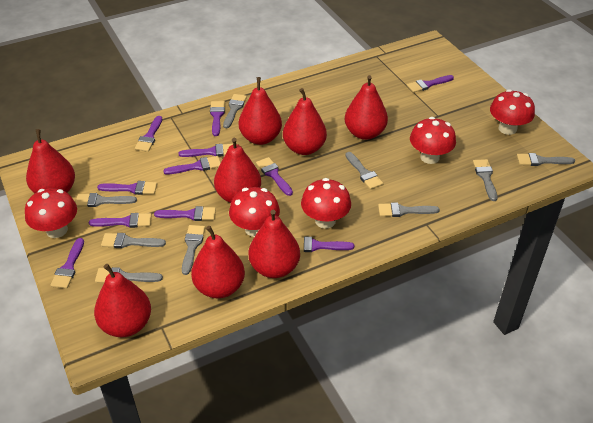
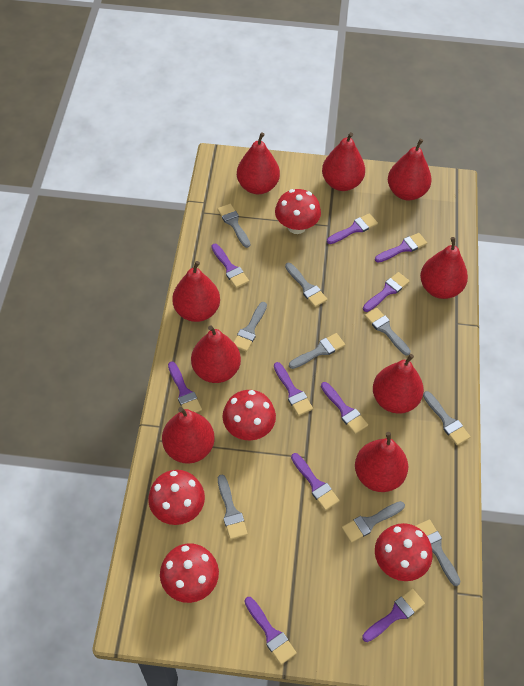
purple brush: [50,238,84,289] [89,213,152,228] [97,181,157,195] [135,116,162,152] [154,206,216,221] [163,156,221,175] [179,144,233,157] [210,101,225,136] [256,157,293,196] [294,237,354,252] [407,75,454,93] = 11 -> [168,361,202,412] [211,244,249,288] [244,597,297,665] [274,362,313,416] [291,453,340,511] [321,382,368,434] [327,213,378,244] [362,589,425,642] [363,272,410,312] [375,233,427,263] = 10
red pear: [26,129,75,194] [94,264,151,337] [191,226,245,298] [214,138,261,203] [239,77,282,145] [249,210,300,278] [283,88,327,155] [345,75,388,140] = 8 -> [162,407,215,464] [172,261,220,322] [191,325,241,383] [237,132,280,194] [322,132,365,191] [355,432,408,492] [373,354,424,414] [388,139,432,200] [420,237,468,299] = 9

